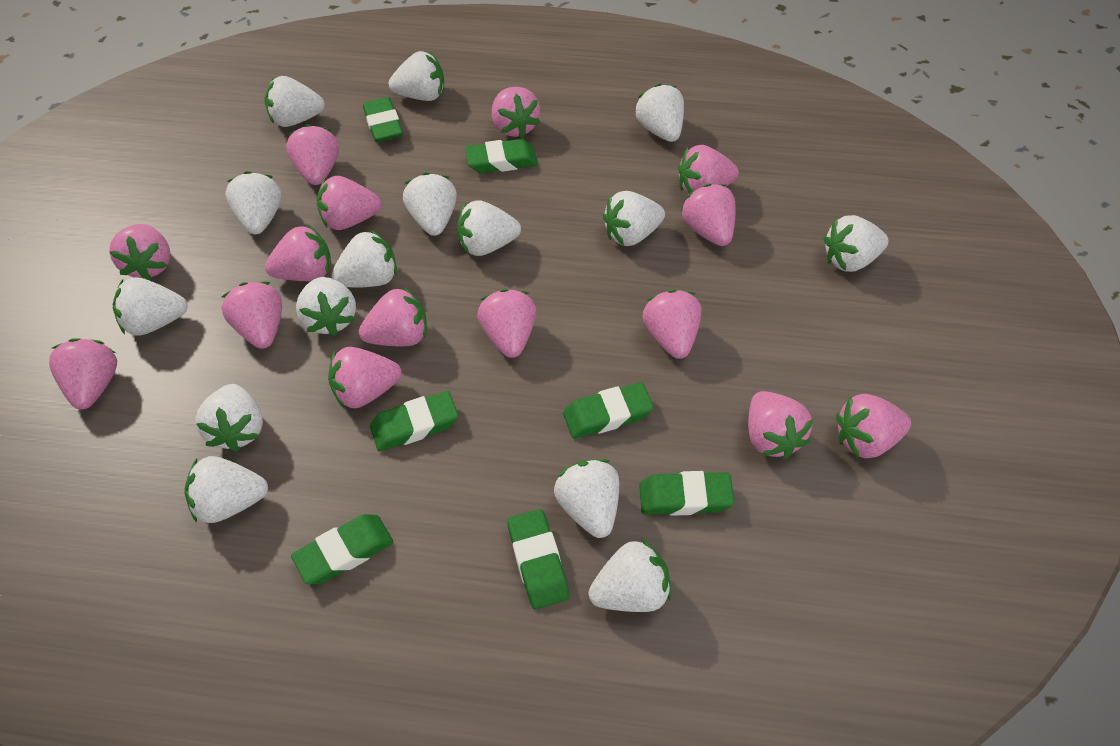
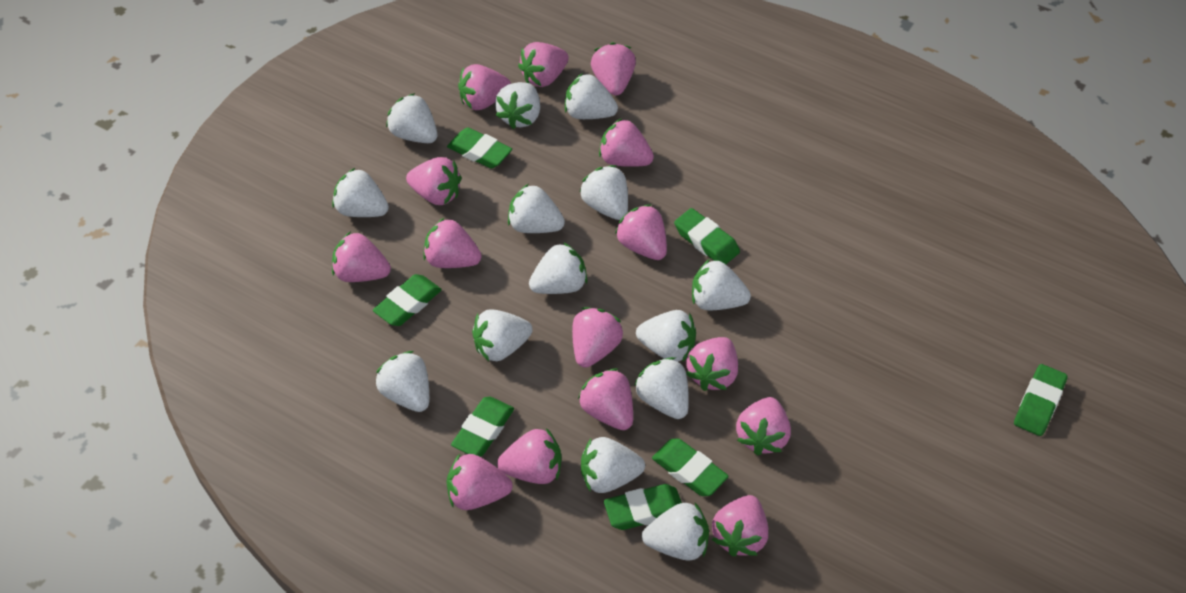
white strawberry: [113,277,188,336] [184,456,268,523] [195,384,263,452] [226,171,282,234] [265,76,325,127] [296,277,356,336] [331,229,397,287] [389,51,444,101] [403,172,457,236] [457,200,521,256] [554,459,619,538] [588,539,671,612] [603,191,665,246] [635,84,684,142] [823,215,889,272] = 15 -> [332,168,389,217] [376,351,429,412] [386,93,437,143] [472,309,532,361] [495,82,540,129] [508,184,565,233] [529,242,587,294] [565,73,618,119] [580,165,628,220] [581,437,645,493] [634,357,689,419] [636,310,696,362] [642,503,709,561] [692,259,751,310] = 14

